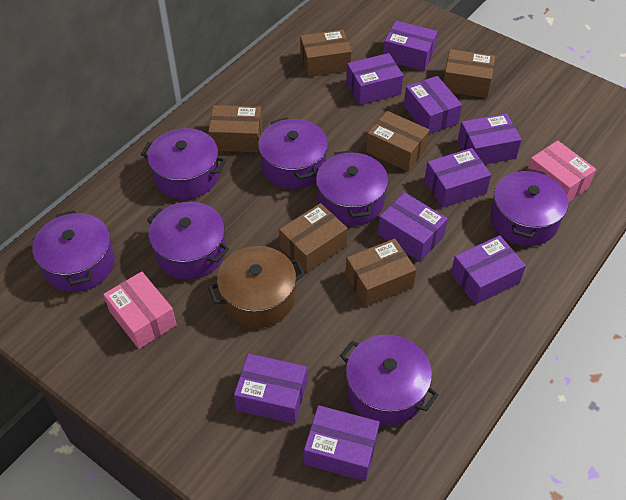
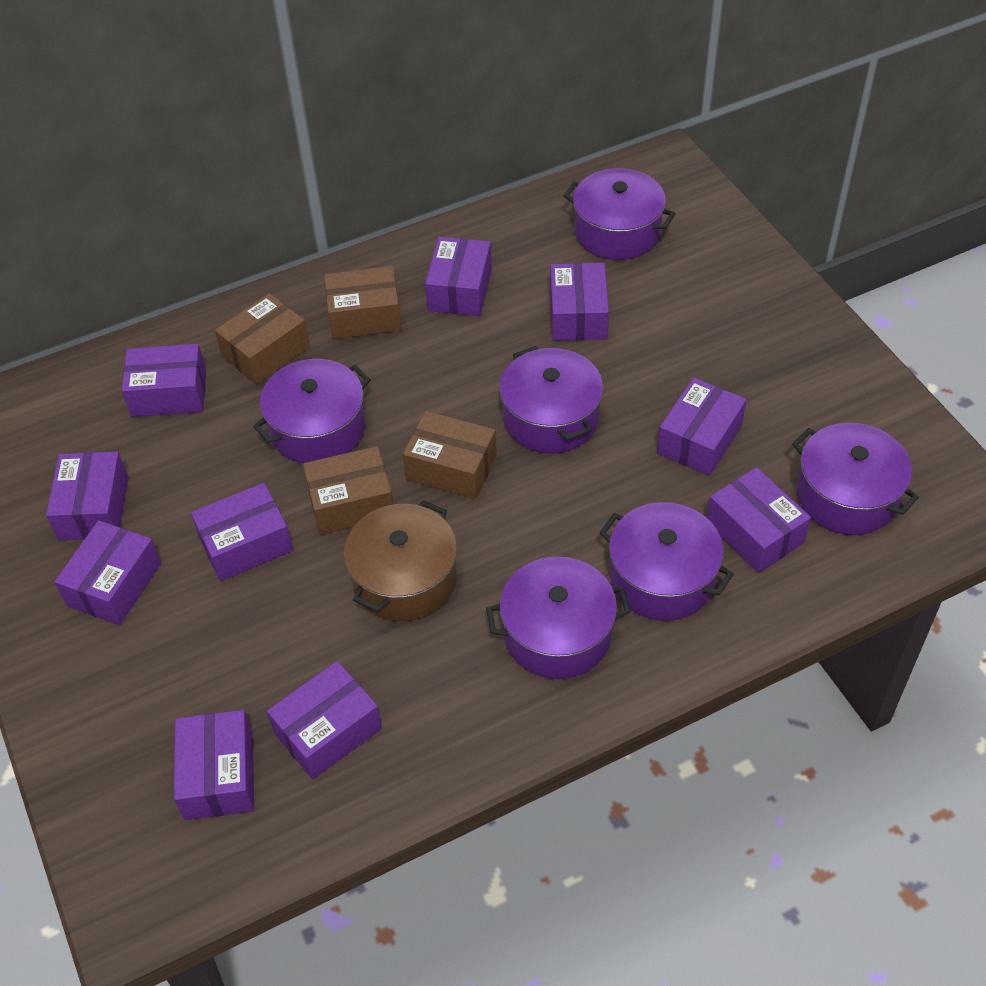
brown box: [208,105,262,152] [279,203,348,273] [300,30,352,77] [345,239,416,307] [366,111,429,171] [443,49,495,98] = 6 -> [215,293,310,384] [303,446,393,535] [324,266,402,339] [403,411,497,499] = 4
pink box: [103,271,177,349] [528,140,596,202] = 2 -> none = 0
purple box: [234,354,307,424] [304,405,380,481] [346,53,403,105] [378,192,448,261] [383,21,438,71] [404,76,462,134] [424,148,491,208] [451,235,526,305] [458,113,522,165] = 9 -> [46,452,128,540] [54,520,161,625] [121,344,206,417] [174,710,254,820] [191,483,293,581] [267,661,382,779] [425,237,492,316] [550,263,609,341] [657,378,747,476] [707,467,811,573] = 10
purple pot: [32,210,115,292] [141,128,226,199] [147,202,229,280] [258,117,328,189] [316,150,388,226] [340,335,438,426] [490,169,568,246] = 7 -> [253,359,371,463] [486,556,631,679] [499,346,603,454] [564,168,675,260] [599,502,734,621] [792,423,919,535] = 6

